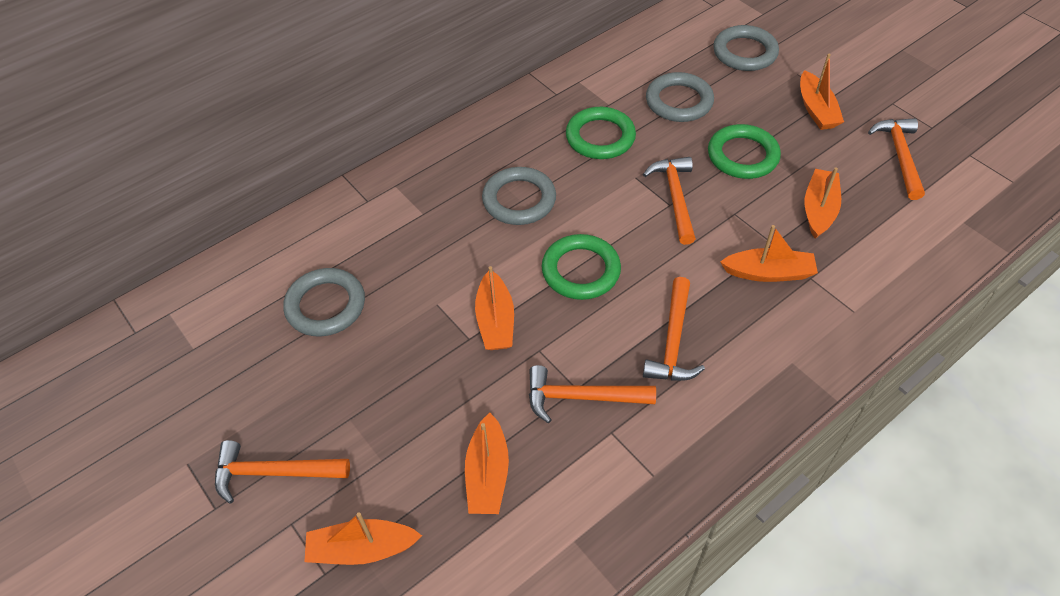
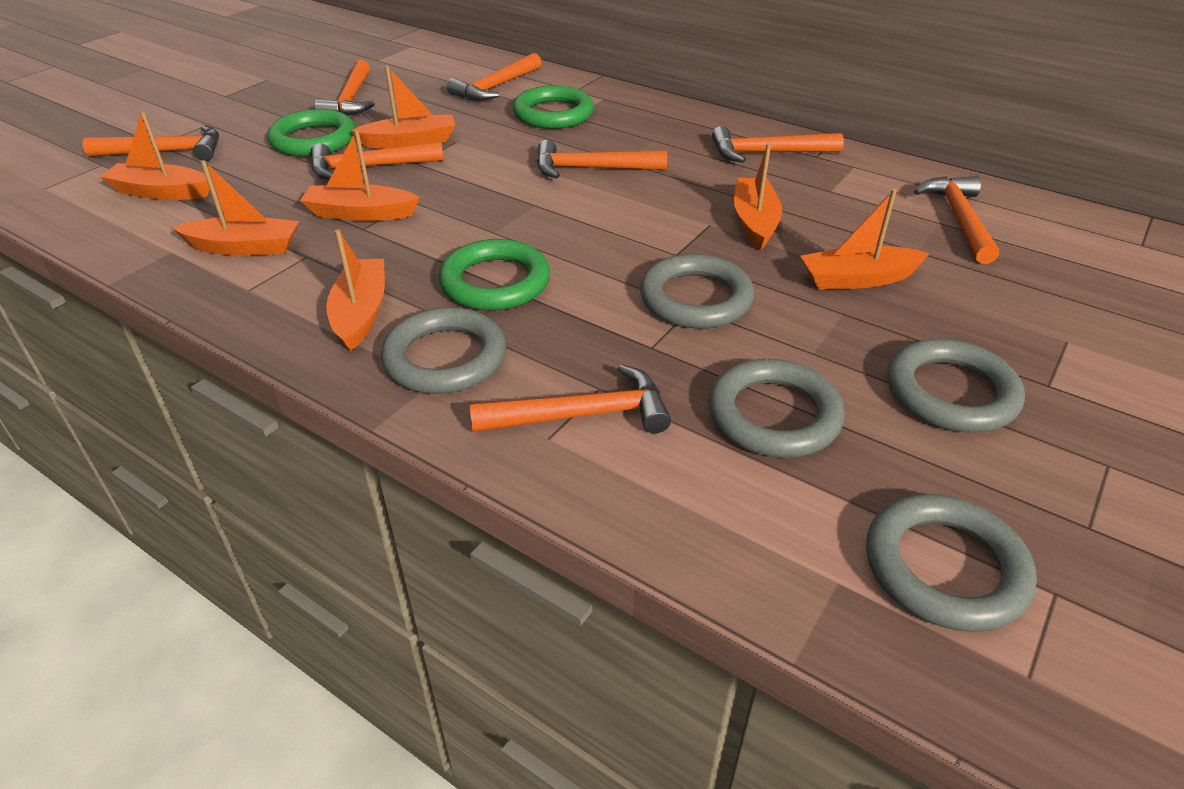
grey ring: [283,268,365,336] [482,167,556,225] [646,72,714,122] [713,25,779,71] = 4 -> [381,307,506,394] [640,254,754,329] [708,359,845,458] [866,494,1037,632] [887,338,1025,433] = 5
orange boat: [304,512,422,565] [465,413,509,514] [475,266,514,350] [720,225,818,282] [800,54,844,130] [805,167,841,239] = 6 -> [100,111,209,200] [172,160,299,256] [300,130,420,221] [326,230,385,351] [351,66,455,148] [734,143,782,250] [800,189,930,290] = 7
orange hammer: [215,440,350,504] [529,365,656,423] [643,157,696,245] [643,277,705,381] [868,118,925,200] = 5 -> [83,125,219,161] [311,141,444,180] [314,60,375,116] [447,53,542,101] [470,364,671,433] [537,140,667,178] [712,126,844,163] [914,176,999,264] = 8

